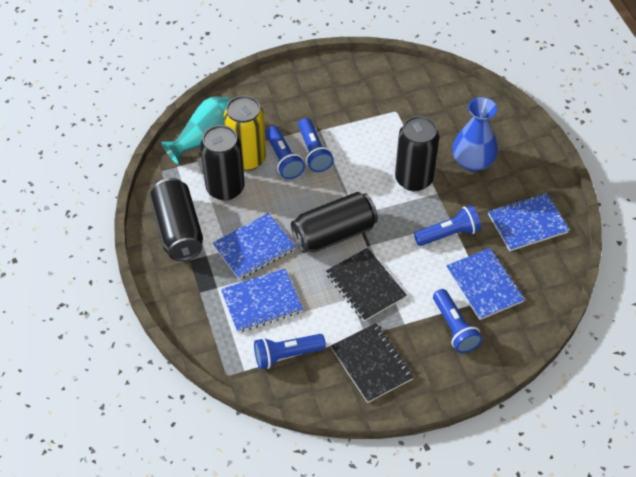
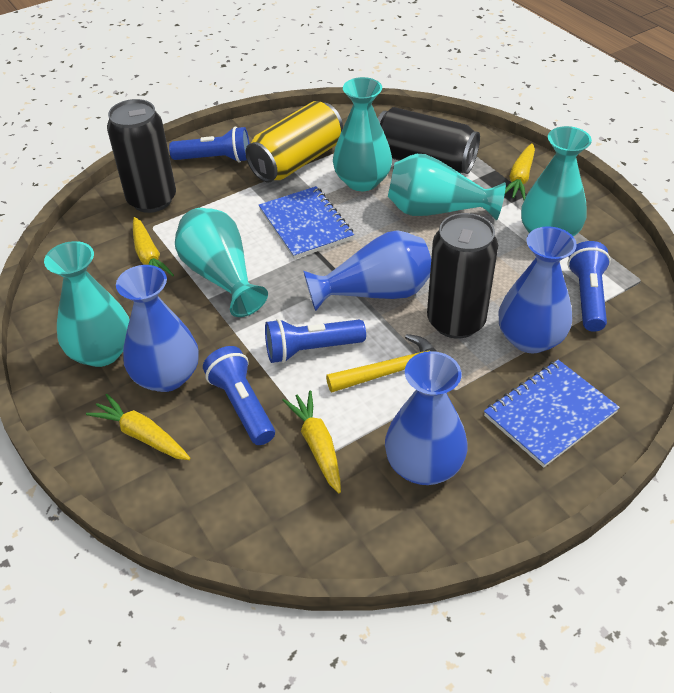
black can: [150,178,203,261] [200,125,245,201] [291,192,378,253] [395,116,439,191] = 4 -> [107,99,176,213] [378,107,480,174] [427,213,498,339] = 3
black notebook: [326,248,407,321] [331,323,414,403] = 2 -> none = 0
blue flashlight: [254,334,326,369] [265,126,305,179] [298,118,334,172] [414,205,481,246] [433,289,482,353] = 5 -> [169,126,250,162] [203,346,275,445] [265,319,366,363] [567,241,611,332] = 4
blue notebook: [213,213,296,280] [221,269,303,333] [446,248,525,320] [488,193,570,251] = 4 -> [259,186,354,259] [484,360,620,468] = 2
blue vase: [453,97,498,171] = 1 -> [116,265,199,392] [303,230,431,311] [385,351,468,485] [499,226,577,353] = 4
turquoise vase: [161,97,231,164] = 1 -> [44,241,130,367] [175,208,268,317] [333,77,392,191] [388,154,506,221] [521,126,592,237] = 5
yellow carrot: none = 0 -> [86,394,190,460] [133,217,174,276] [282,390,341,493] [505,143,535,200] = 4
yellow hammer: none = 0 -> [326,334,437,393] = 1

